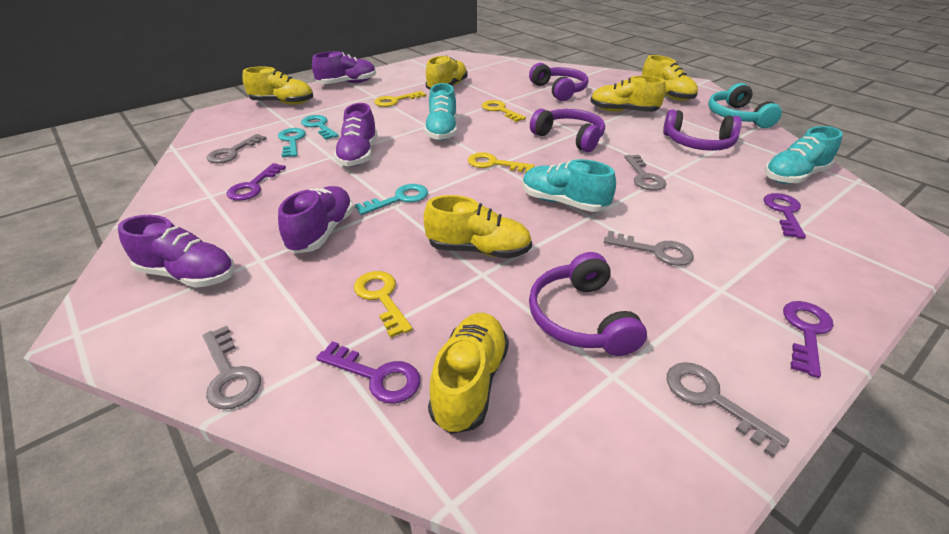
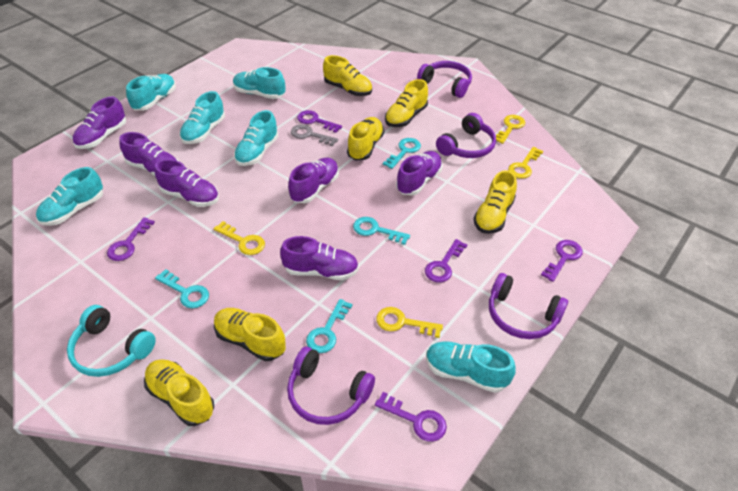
grey key: [203,326,261,410] [207,134,267,163] [604,231,694,266] [624,155,666,190] [667,362,789,457] = 5 -> [291,124,338,146] = 1
purple key: [227,163,286,201] [316,341,420,404] [764,193,806,239] [783,301,833,378] = 4 -> [107,217,155,261] [297,110,342,133] [375,392,447,442] [425,239,467,282] [541,240,583,282] = 5
purple shoe: [118,215,234,288] [278,186,354,254] [312,51,376,84] [334,103,378,167] = 4 -> [73,96,126,149] [119,132,178,176] [155,159,219,207] [280,236,359,280] [288,158,339,203] [396,151,443,195] = 6
turquoise key: [278,128,306,158] [301,115,339,140] [355,184,428,215] = 3 -> [155,269,209,308] [306,299,352,353] [353,217,410,245] [383,138,421,169] = 4
turquoise shoe: [424,83,458,141] [522,159,616,212] [764,126,843,184] = 3 -> [36,167,103,226] [126,74,176,111] [180,91,225,144] [233,67,285,99] [234,110,279,166] [426,341,516,393] = 6

